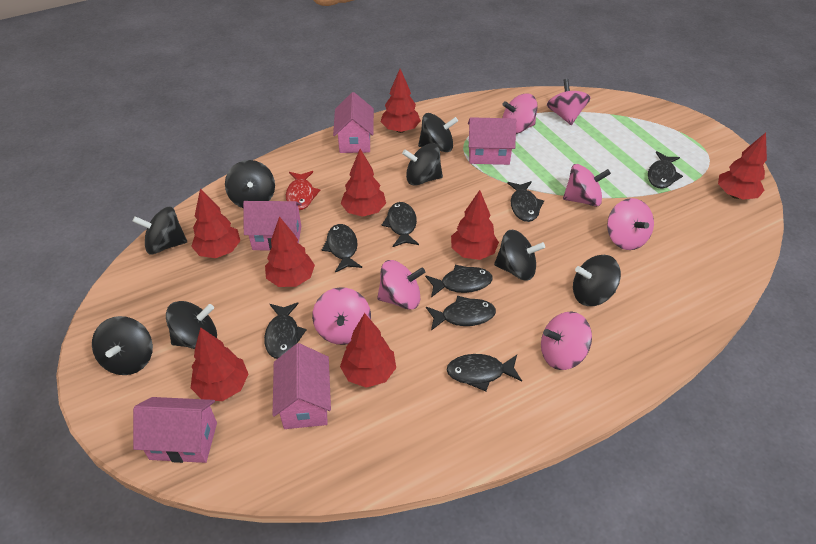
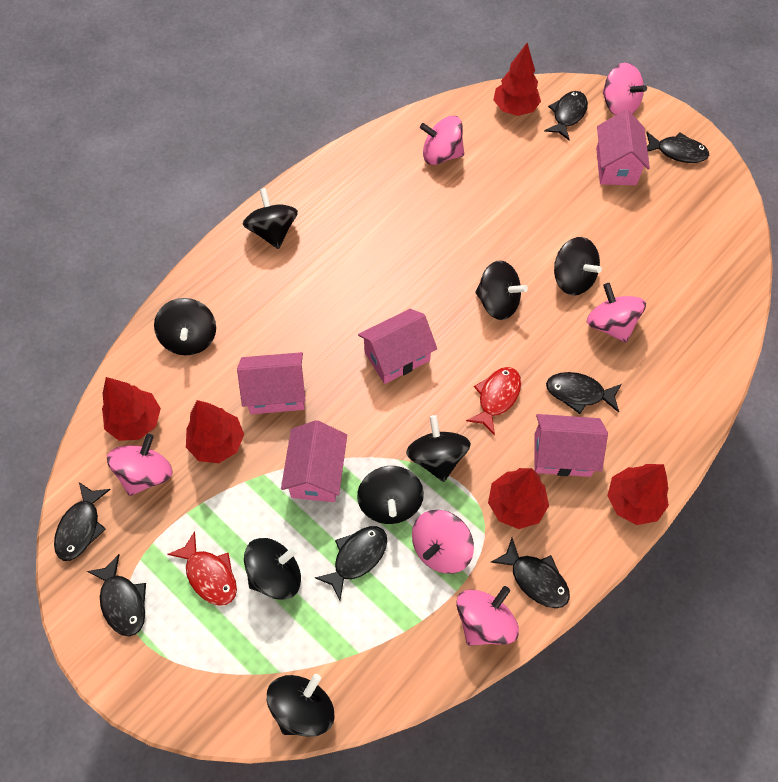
black fish: [264,302,307,359] [322,224,362,273] [382,202,419,247] [425,264,493,298] [426,295,496,330] [447,354,522,391] [507,181,544,222] [648,151,683,189] = 8 -> [54,482,111,561] [87,554,146,636] [315,526,387,601] [491,538,570,608] [544,91,588,140] [546,372,622,414] [646,132,709,163] = 7
pink spinning top: [312,287,371,345] [377,260,425,310] [502,93,538,134] [541,312,592,370] [547,79,590,125] [563,164,611,207] [607,198,654,250] = 7 -> [107,434,173,496] [412,510,474,574] [420,116,464,165] [456,586,519,646] [587,283,646,343] [603,63,647,115] = 6
red fish: [286,171,320,210] = 1 -> [167,531,237,606] [466,367,521,436] = 2
red tree: [191,188,240,258] [191,327,249,401] [265,216,315,287] [340,313,396,388] [341,149,386,217] [381,69,421,133] [451,190,499,260] [718,133,767,200] = 8 -> [102,377,161,441] [186,400,244,463] [488,468,549,529] [493,43,541,116] [607,464,669,525] = 5

